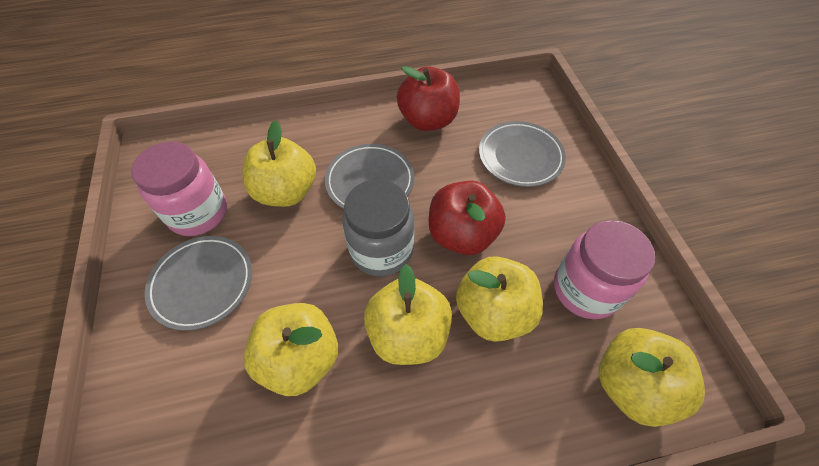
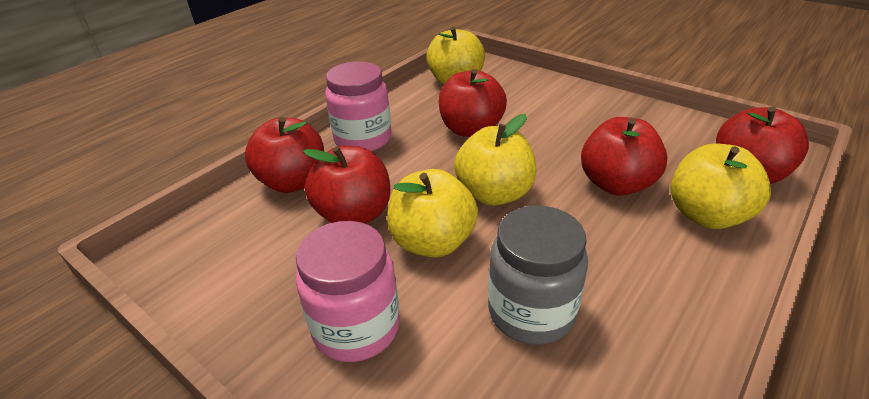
grey plate: [145,236,252,331] [325,144,414,209] [479,121,566,187] = 3 -> none = 0
red apple: [397,66,460,131] [429,180,506,255] = 2 -> [245,117,324,193] [303,146,390,224] [439,69,507,137] [581,117,667,196] [716,107,809,184] = 5
yellow apple: [242,121,316,207] [243,303,338,396] [364,264,452,365] [456,256,543,342] [599,328,705,427] = 5 -> [387,169,478,257] [426,26,485,85] [454,114,536,206] [671,143,771,229] = 4

